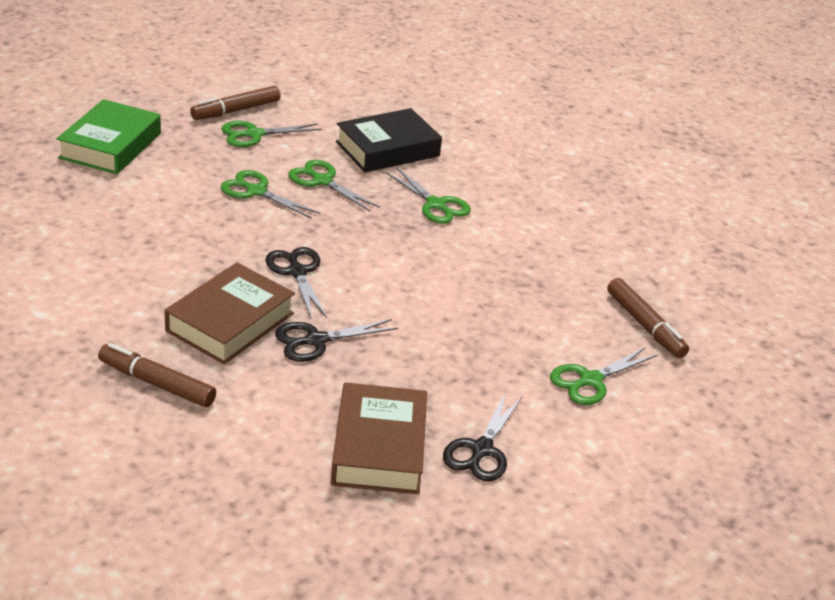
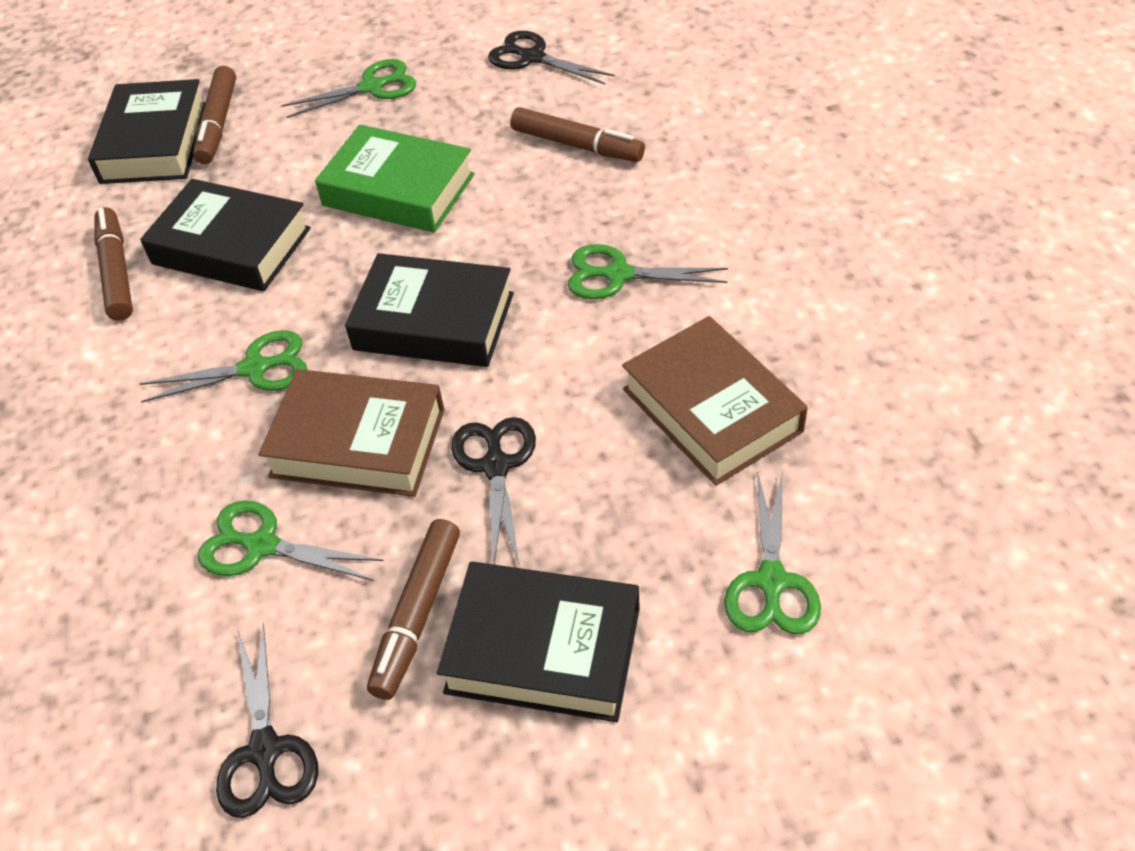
black book: [336,108,442,172] = 1 -> [88,79,205,184] [140,179,311,291] [345,253,514,367] [437,562,640,722] = 4
brown marker: [98,343,216,407] [190,86,281,120] [607,278,689,358] = 3 -> [94,207,133,321] [193,66,236,164] [367,519,460,700] [510,107,645,162] = 4

